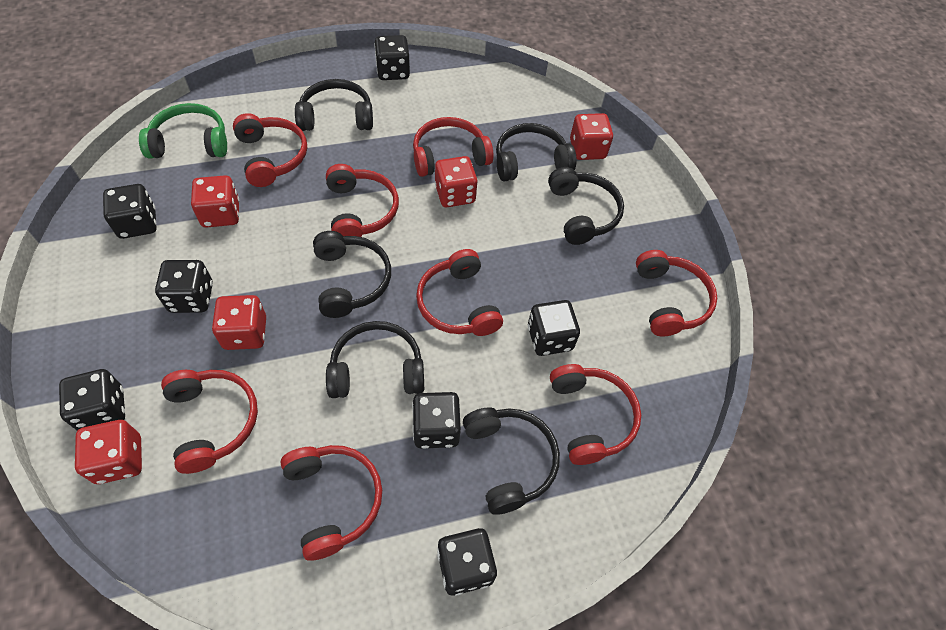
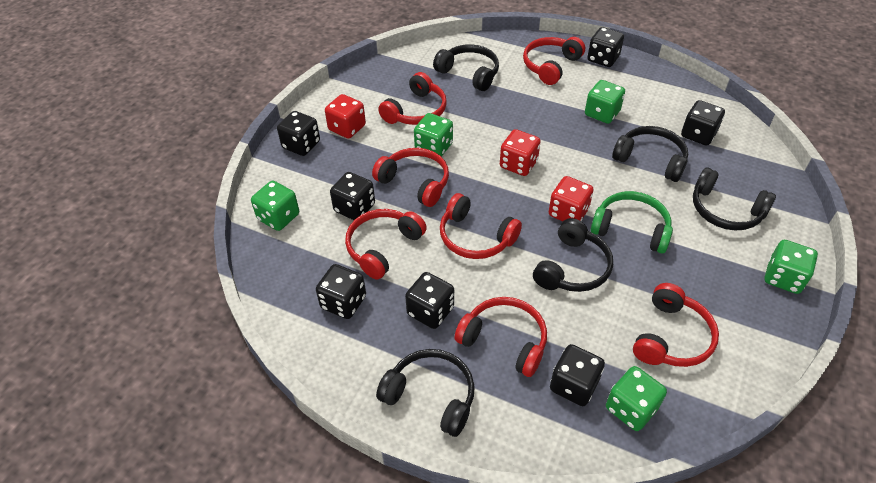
black headphones: [295,79,373,131] [313,231,391,318] [326,321,424,398] [463,407,560,515] [496,123,577,181] [548,167,624,245] = 6 -> [376,349,475,437] [433,44,499,91] [533,218,613,292] [612,126,688,182] [693,168,776,230] = 5
green dice: none = 0 -> [251,181,299,231] [414,113,453,157] [585,80,625,124] [606,366,667,431] [764,240,818,294] = 5
red dice: [75,420,142,484] [191,175,239,228] [212,295,266,350] [435,156,478,207] [570,113,613,160] = 5 -> [325,94,366,139] [500,129,541,176] [549,176,594,221] = 3
red headphones: [161,370,258,474] [233,113,307,187] [280,445,382,561] [326,164,399,237] [413,117,494,177] [416,249,503,336] [550,364,641,465] [636,250,717,337] = 8 -> [345,209,427,279] [372,148,449,207] [378,72,447,125] [440,193,522,259] [454,297,547,377] [523,37,585,85] [633,283,719,367] = 7

